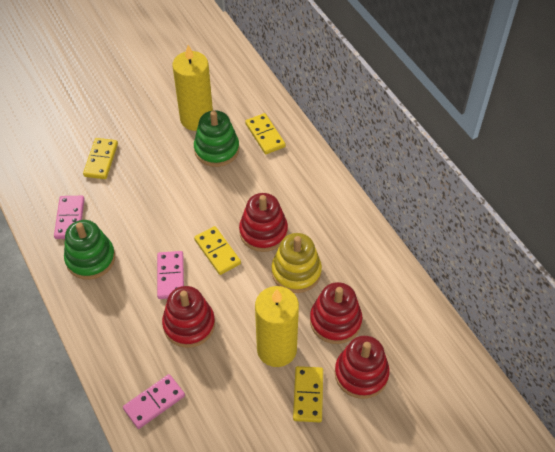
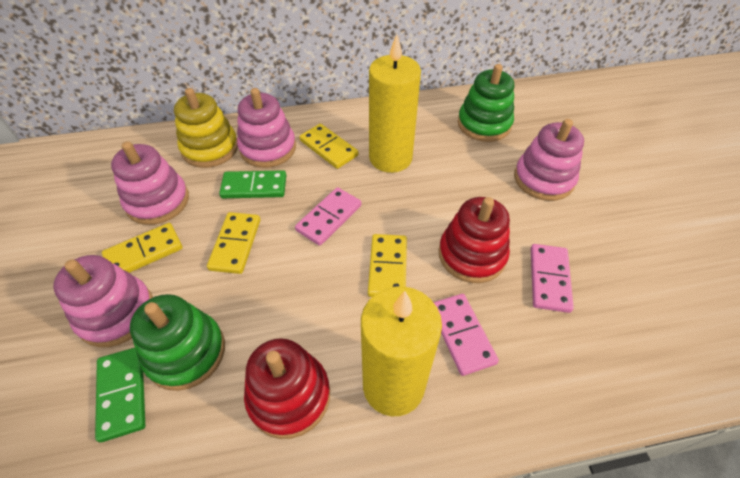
green domino: none = 0 -> [95,348,145,442] [219,170,286,198] = 2
pink stacking toy: none = 0 -> [53,255,153,347] [111,141,189,225] [237,88,296,168] [514,119,584,201] = 4
red stacking toy: [162,286,215,348] [239,193,288,252] [310,282,362,344] [335,336,390,399] = 4 -> [244,338,330,439] [439,197,510,283] = 2

